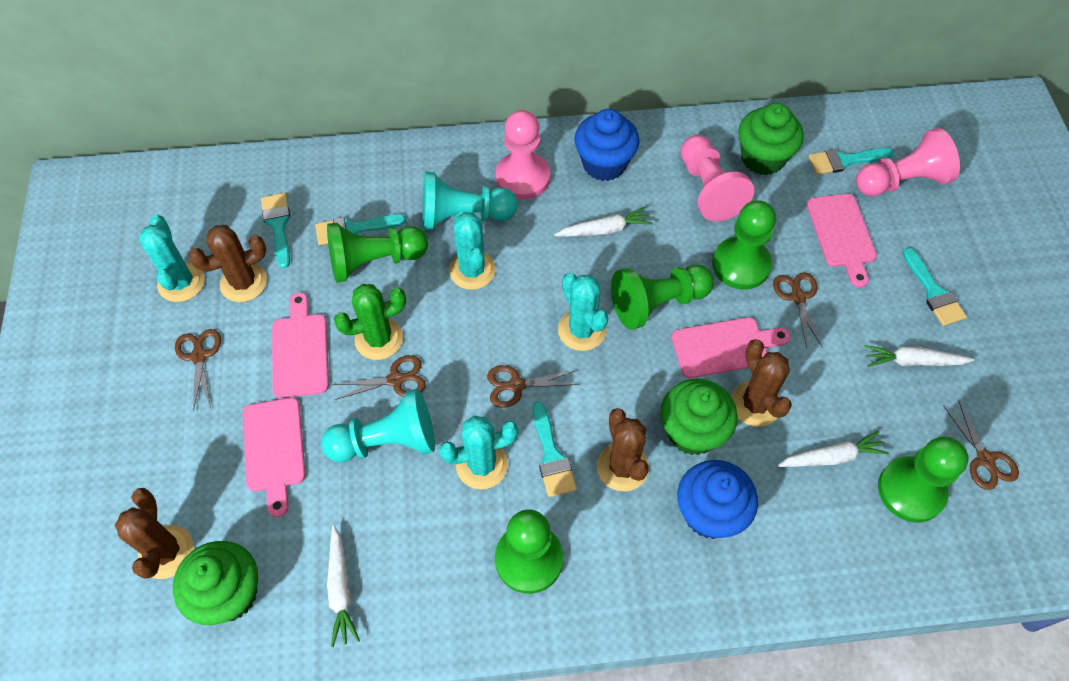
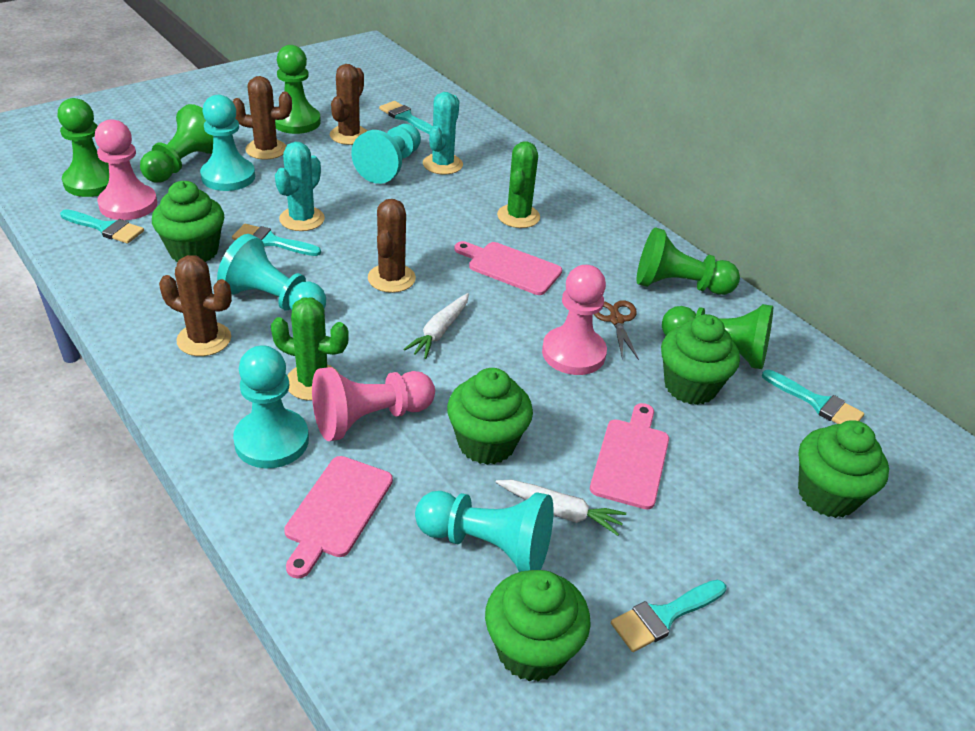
blue cupcake: [574,109,639,181] [677,460,758,539] = 2 -> none = 0
brown scissors: [175,329,221,412] [332,355,426,400] [487,365,580,408] [773,272,823,348] [943,400,1019,490] = 5 -> [594,300,639,360] = 1
green cactus: [334,284,406,360] = 1 -> [271,297,349,401] [497,141,540,228] = 2
green cupcake: [173,541,258,625] [660,379,738,455] [738,103,804,175] = 3 -> [152,181,224,262] [447,368,533,465] [485,570,591,682] [661,314,740,405] [798,420,889,518] = 5
pink cutting board: [242,397,306,517] [272,292,329,399] [671,317,790,378] [807,194,877,288] = 4 -> [284,456,393,579] [454,241,562,295] [590,403,669,510] = 3
turquoise cactus: [139,215,205,302] [439,416,518,489] [449,211,496,290] [558,273,608,351] = 4 -> [275,142,325,231] [423,92,463,175] = 2
turquoise pawn: [321,389,435,462] [422,172,518,230] = 2 -> [200,95,255,191] [217,234,326,311] [233,345,309,468] [351,124,421,184] [415,491,554,572] = 5
white carrot: [327,525,360,647] [554,207,653,237] [777,431,889,467] [864,345,974,367] = 4 -> [403,293,469,359] [496,480,626,536] = 2

